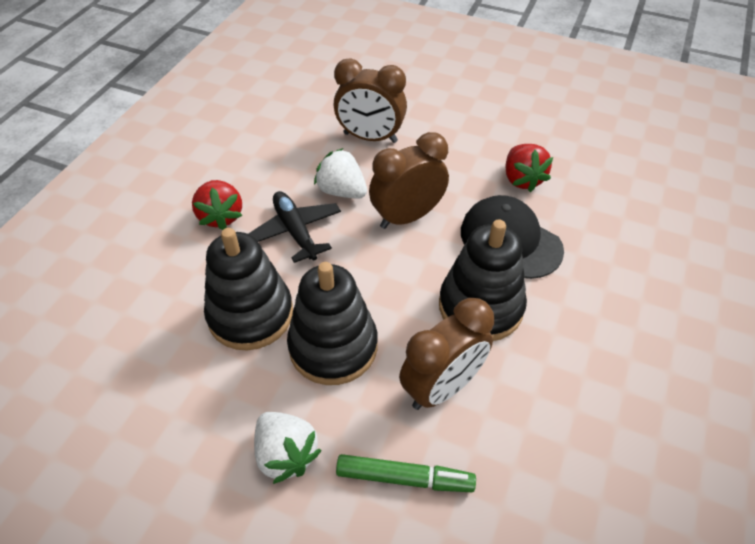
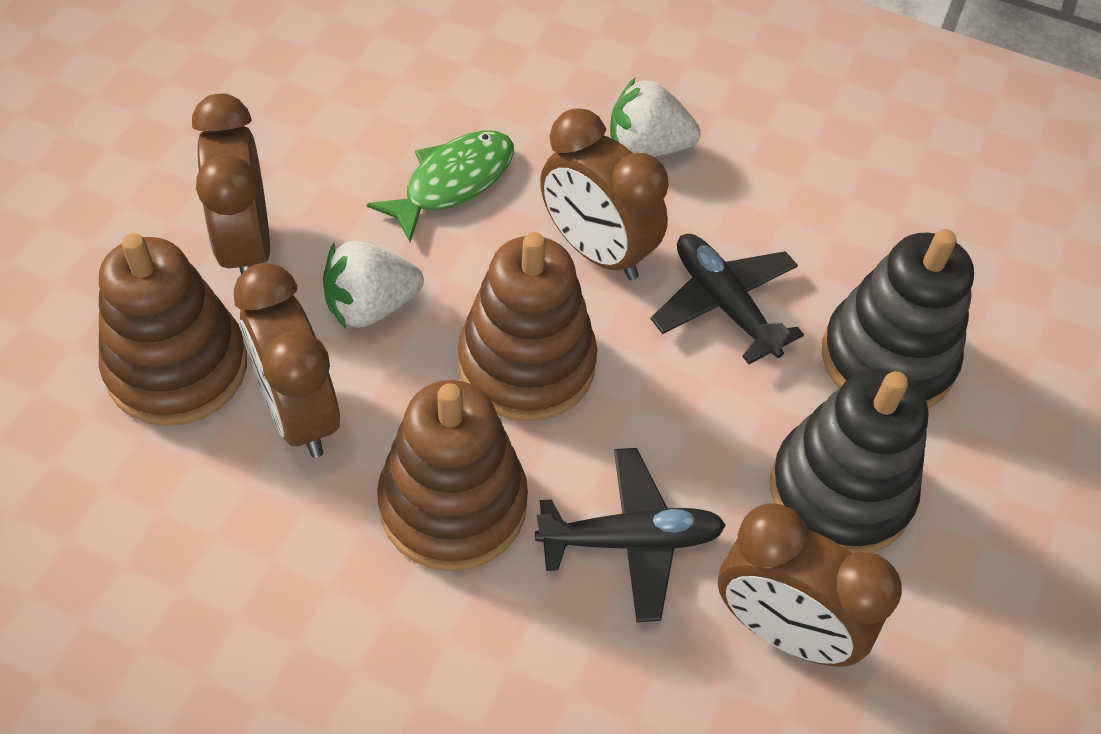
black cap: [461,195,564,279] = 1 -> none = 0
black plane: [248,191,341,263] = 1 -> [535,448,726,622] [651,234,804,364] = 2
black stacking toy: [204,228,293,350] [287,262,378,385] [439,219,527,341] = 3 -> [770,369,929,553] [822,229,974,409] = 2
brown clock: [334,59,407,143] [369,132,449,229] [399,298,494,410] = 3 -> [192,93,270,274] [234,263,340,458] [540,108,669,280] [718,504,902,667] = 4
brown stacking toy: none = 0 -> [99,233,247,426] [377,380,528,571] [458,232,597,422] = 3
green fish: none = 0 -> [367,130,514,242] = 1
green marker: [336,454,476,492] = 1 -> none = 0
red strawberry: [192,180,243,230] [506,144,553,192] = 2 -> none = 0

